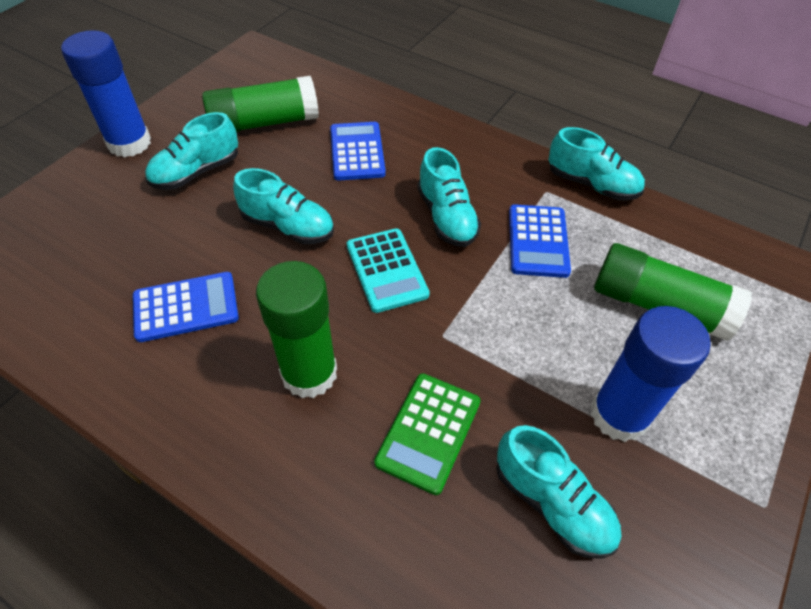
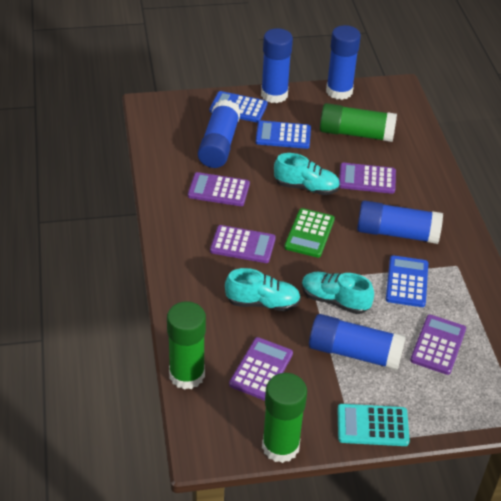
blue glue stick: [61,30,151,157] [590,306,711,442] = 2 -> [198,99,241,168] [261,28,293,103] [309,314,406,370] [326,25,361,100] [357,201,443,244] = 5
purple calculator: none = 0 -> [188,172,250,206] [210,225,276,263] [229,337,293,401] [339,163,396,194] [410,315,466,375] = 5
turquoise shoe: [145,112,238,190] [233,168,334,244] [417,147,481,247] [496,425,621,559] [548,127,645,201] = 5 -> [225,268,301,311] [274,153,340,195] [302,272,374,314] = 3

